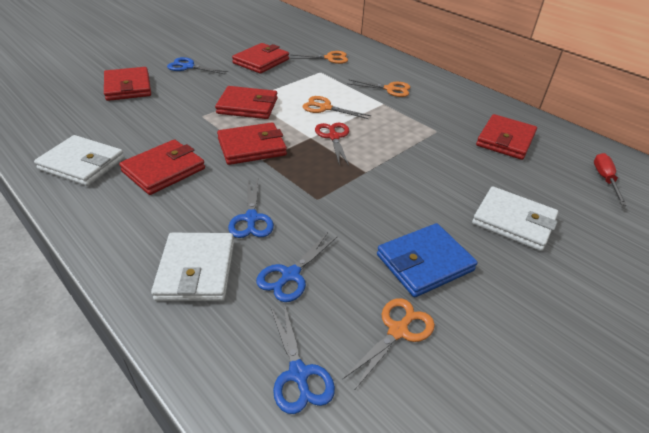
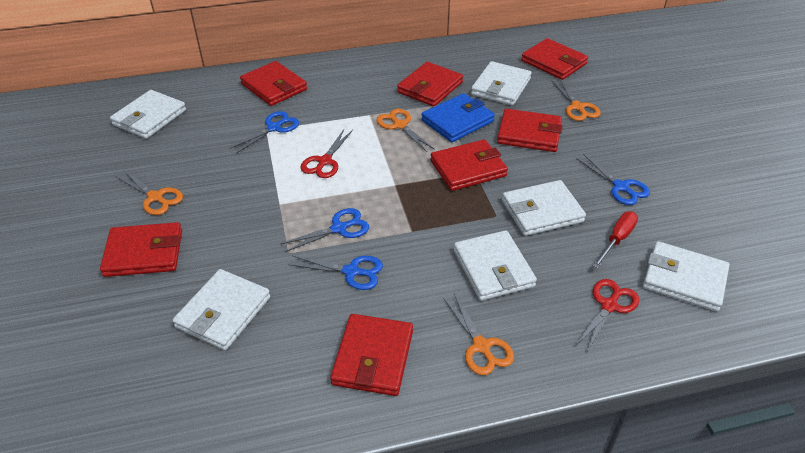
red scissors: [315,123,349,166] = 1 -> [301,130,353,178] [574,279,639,353] = 2
red wallet: [104,67,151,101] [119,139,205,195] [215,86,278,119] [217,122,287,165] [232,43,289,74] [476,114,537,160] = 6 -> [100,222,182,277] [240,61,307,106] [330,314,413,396] [397,62,463,107] [430,139,508,191] [497,108,563,152] [521,38,588,80] = 7
white wallet: [34,135,125,186] [151,233,234,301] [472,186,558,251] = 3 -> [110,90,186,139] [173,269,270,350] [454,230,537,301] [471,61,531,105] [502,180,586,236] [643,241,729,312] = 6

